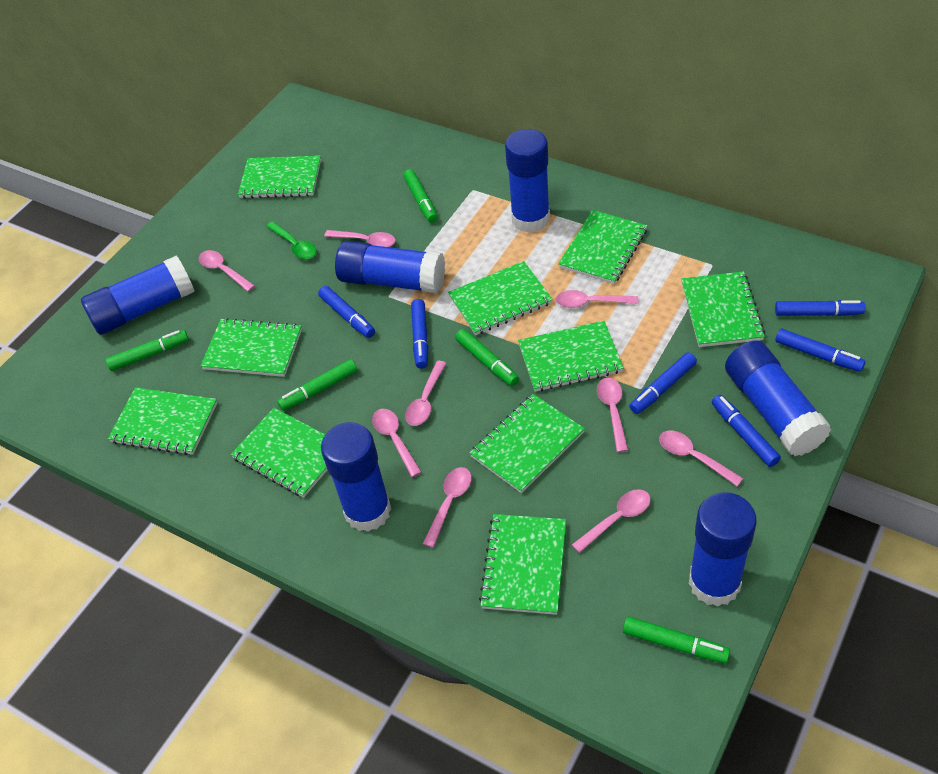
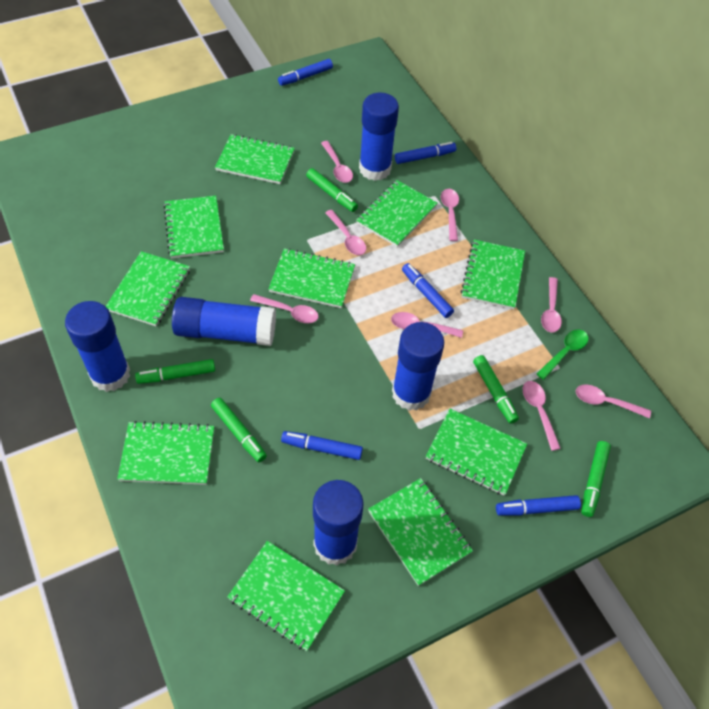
blue glue stick: [81,255,194,335] [321,422,391,532] [335,241,445,293] [505,129,550,233] [689,492,757,607] [725,340,832,456] = 6 -> [65,301,130,392] [172,297,276,346] [313,480,364,566] [359,93,399,181] [392,322,444,411] = 5
blue marker: [318,286,375,338] [411,299,428,369] [630,352,697,414] [712,395,781,467] [775,300,866,316] [775,329,866,372] = 6 -> [278,59,333,86] [281,431,363,460] [395,142,456,164] [402,263,454,318] [496,495,581,516] = 5
pink spoon: [198,250,255,292] [324,230,396,247] [372,409,422,477] [405,361,447,426] [423,467,472,548] [556,290,638,308] [572,489,651,553] [597,378,628,452] [659,431,743,486] = 9 -> [250,294,319,323] [321,141,353,183] [325,210,366,255] [391,312,463,338] [441,189,459,241] [523,381,561,451] [541,277,562,332] [576,385,651,418] = 8

